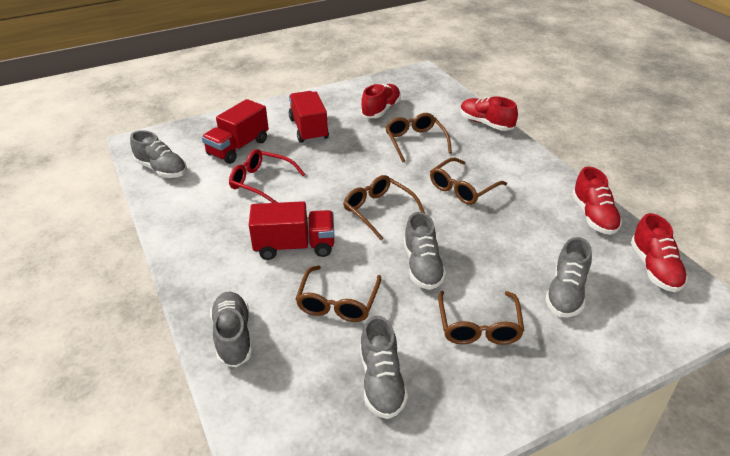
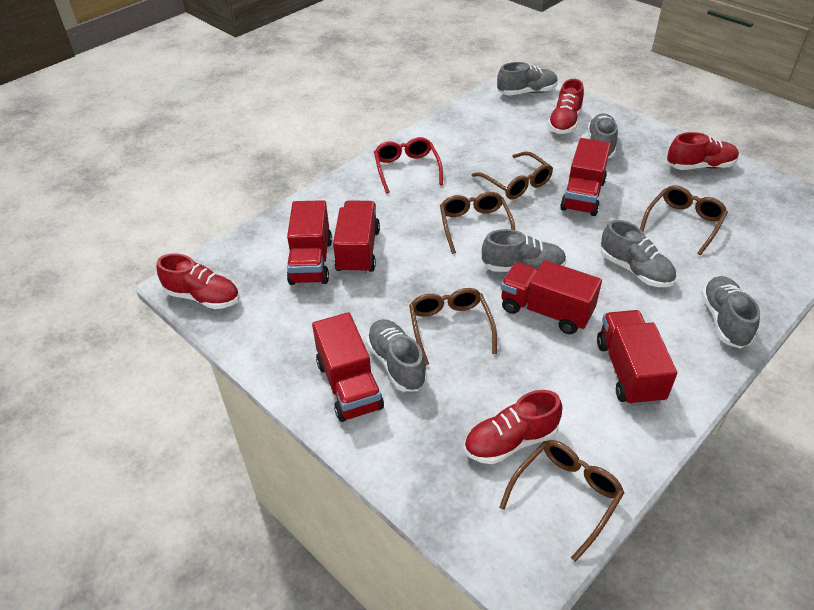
grey shoe: [130,130,187,178] [210,292,252,367] [360,316,408,419] [404,212,446,290] [545,237,592,317] = 5 -> [366,319,427,392] [482,229,567,272] [497,62,558,95] [587,113,618,158] [601,220,676,287] [701,276,760,349] = 6
red truck: [202,99,269,164] [249,201,334,260] [289,91,329,143] = 3 -> [287,200,332,285] [312,312,384,422] [333,200,380,274] [501,260,602,334] [560,138,611,216] [597,310,677,406] = 6

